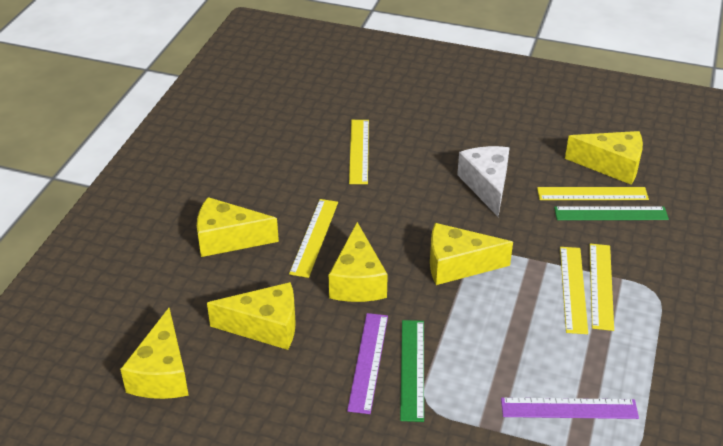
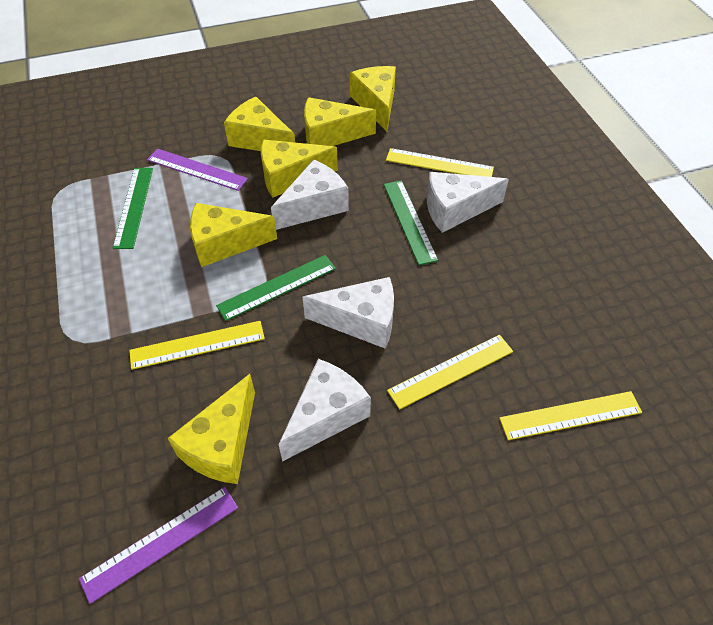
green ruler: [400,320,424,422] [554,206,669,220] = 2 -> [113,168,153,249] [216,255,336,321] [384,180,438,265] = 3
white cheese: [457,146,509,217] = 1 -> [271,160,349,230] [278,359,371,462] [302,277,394,349] [427,172,509,233] = 4
yellow ruler: [289,199,338,278] [349,120,369,184] [537,187,649,200] [560,247,588,334] [590,244,614,331] = 5 -> [129,321,265,370] [386,148,494,177] [387,335,513,409] [499,391,642,440] = 4

